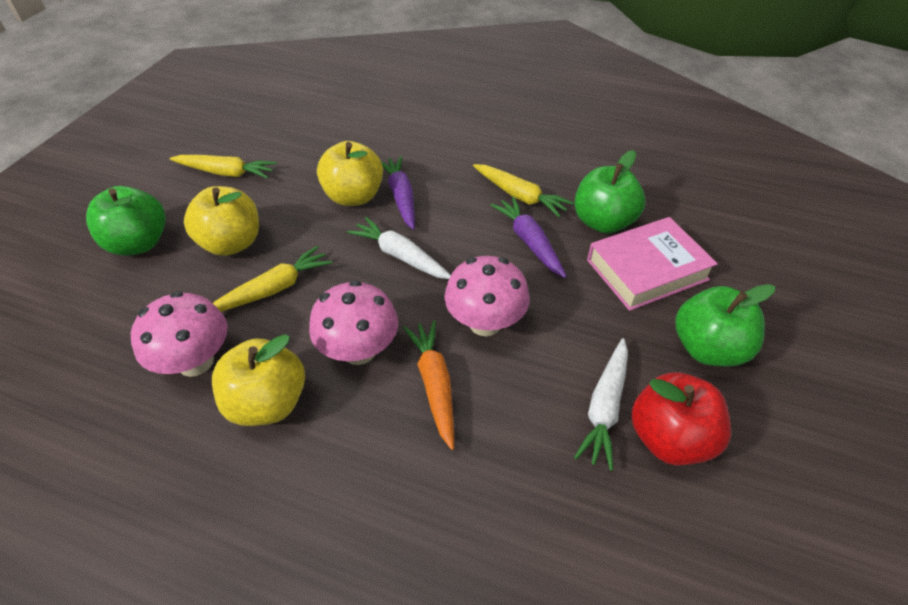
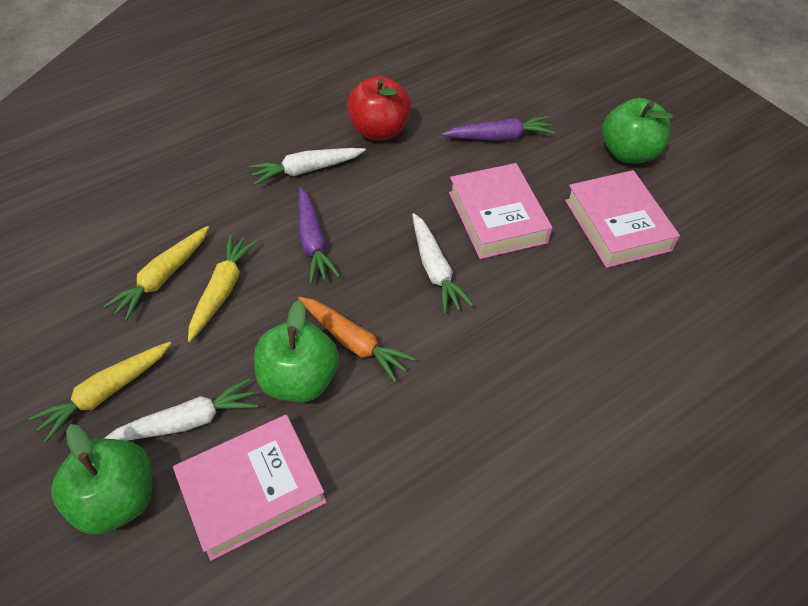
pink book: [587,217,718,311] = 1 -> [173,415,327,561] [449,163,552,259] [565,170,680,268] = 3
pink mushroom: [131,291,228,377] [309,280,398,365] [444,256,530,336] = 3 -> none = 0
white carrot: [347,217,451,279] [574,338,628,471] = 2 -> [104,378,258,441] [249,148,366,185] [412,213,474,314] = 3
yellow apple: [184,186,259,256] [212,334,305,426] [317,141,383,206] = 3 -> none = 0

